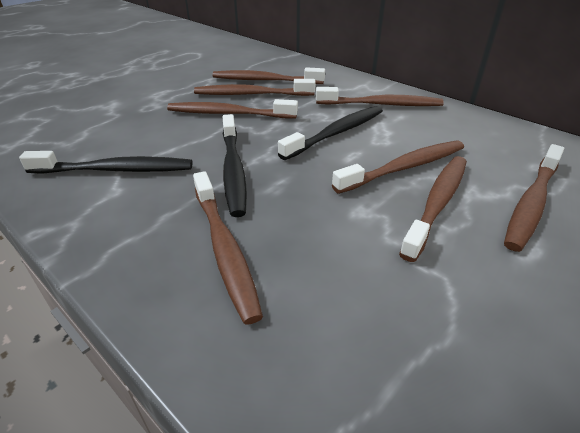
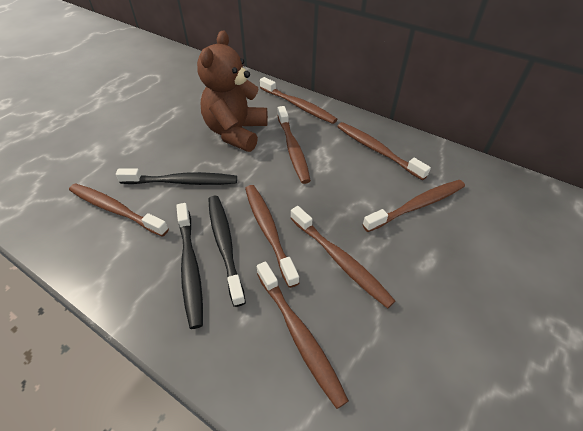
brown teddy bear: none = 0 -> [197,30,268,152] = 1

